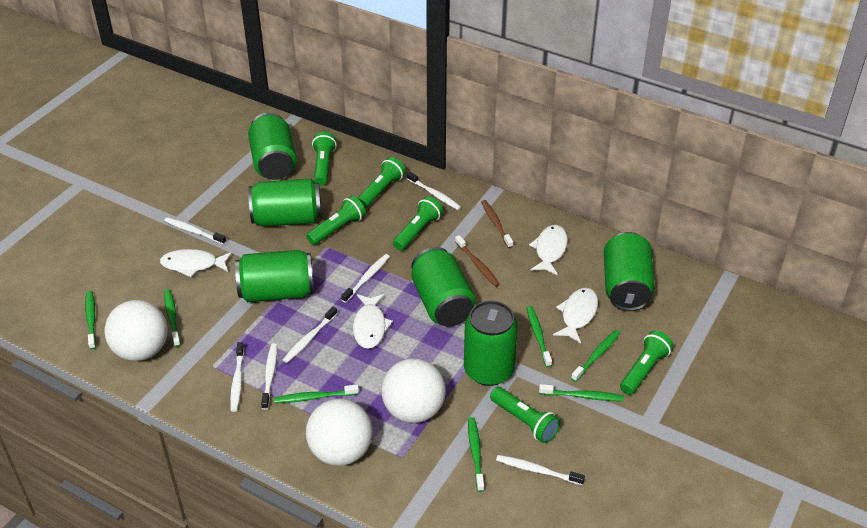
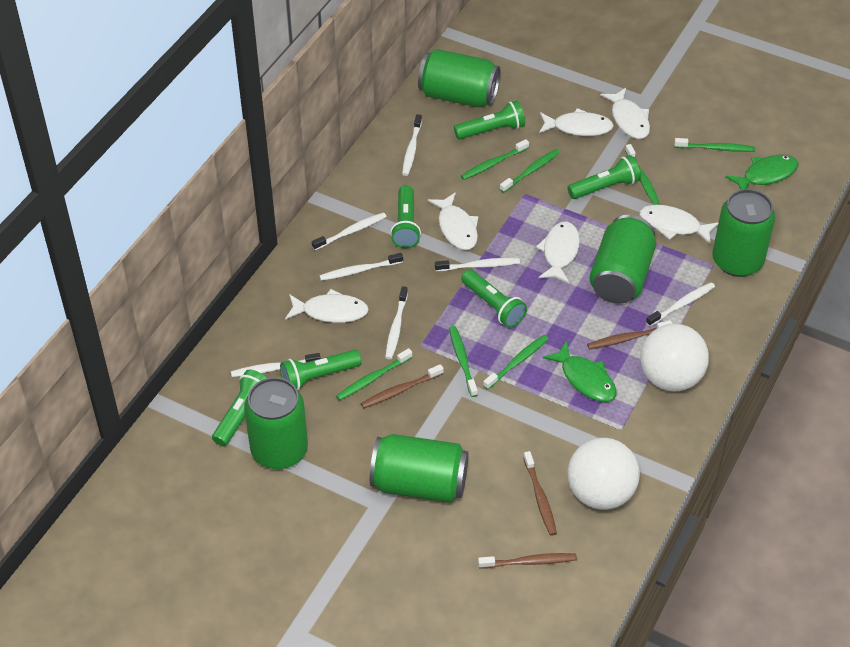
brown toothbrush: [455,235,500,287] [481,200,513,248] = 2 -> [361,364,444,408] [478,553,577,568] [523,451,557,536] [587,320,673,349] = 4
green can: [235,250,314,302] [248,113,297,180] [248,178,322,227] [411,247,475,327] [464,301,518,386] [604,232,655,311] = 6 -> [244,377,308,469] [370,434,469,503] [418,49,501,108] [589,215,656,304] [712,189,775,277] = 5
green fish: none = 0 -> [543,341,617,402] [726,155,798,190] = 2
white ball: [104,300,168,361] [306,398,373,466] [381,358,446,423] = 3 -> [567,438,640,510] [640,324,709,392] = 2
white fish: [160,249,232,277] [353,294,393,349] [529,225,568,276] [553,288,598,344] = 4 -> [285,289,369,323] [428,192,478,250] [536,222,580,283] [539,108,614,136] [600,88,650,139] [639,205,719,245] = 6

